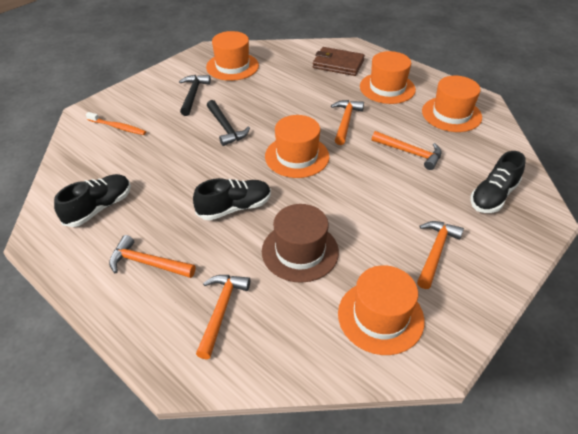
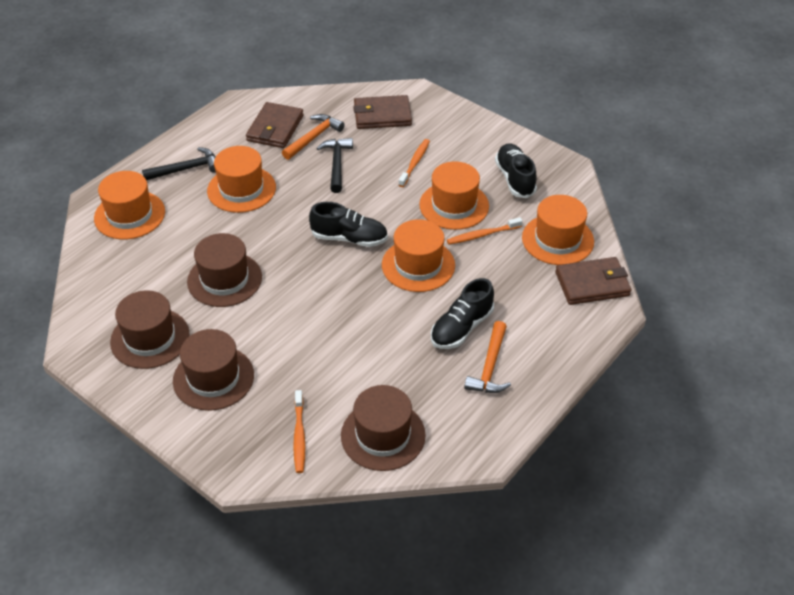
brown hat: [262,204,339,283] = 1 -> [110,290,190,369] [173,329,254,411] [187,233,262,307] [341,385,426,471] = 4
brown wallet: [313,47,365,76] = 1 -> [246,102,304,148] [353,95,412,129] [555,257,631,305] = 3
orange hammer: [109,235,196,278] [196,275,250,359] [331,100,364,145] [372,131,442,170] [417,221,464,289] = 5 -> [282,114,345,160] [464,321,511,393] = 2
orange toothbrush: [86,112,146,135] = 1 -> [293,390,305,473] [399,139,430,187] [447,217,523,245] = 3

